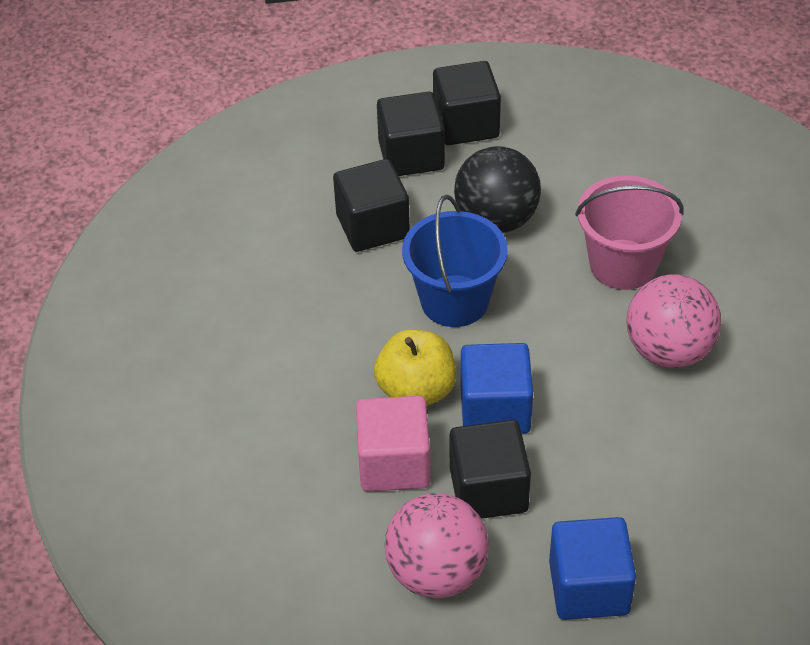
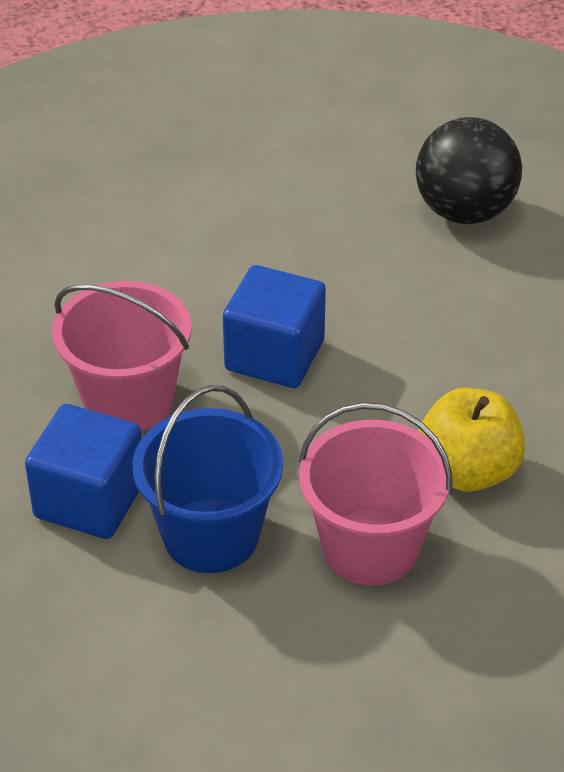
black cube: [333,159,410,252] [377,92,445,176] [433,61,501,145] [450,420,531,519] = 4 -> none = 0
pink ball: [384,493,489,598] [627,275,721,368] = 2 -> none = 0
pink bucket: [575,175,684,290] = 1 -> [52,281,192,431] [299,402,452,586] = 2
pink cube: [356,396,431,492] = 1 -> none = 0

